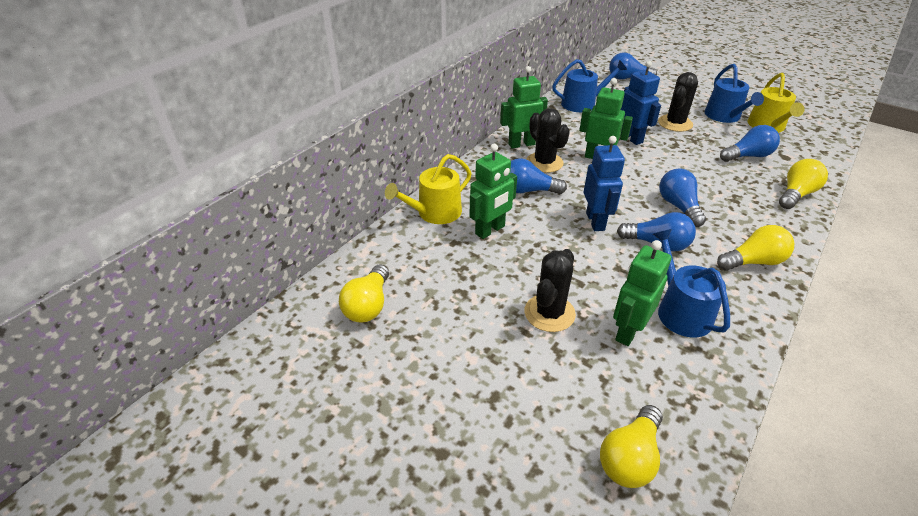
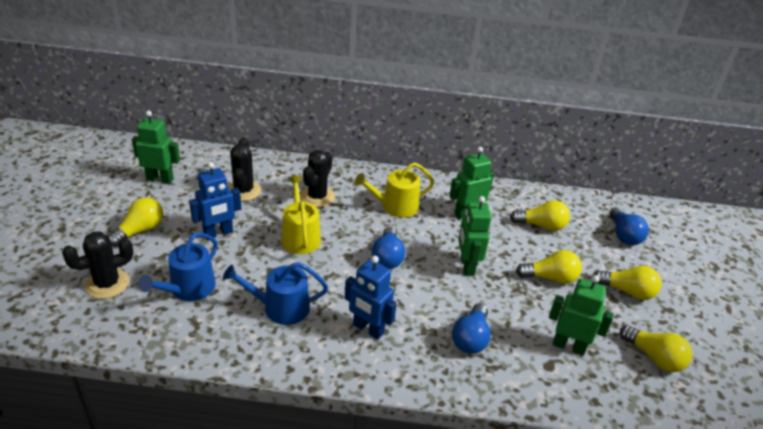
blue light bulb: [510,158,567,194] [609,52,657,80] [617,212,696,251] [659,168,706,227] [720,125,780,162] = 5 -> [372,227,405,269] [452,303,491,354] [609,207,649,245] = 3
blue watering can: [552,59,627,112] [653,229,730,338] [704,64,764,123] = 3 -> [138,232,218,301] [223,262,328,325] = 2
yellow light bulb: [339,264,389,322] [600,405,663,488] [717,225,794,271] [779,159,828,209] = 4 -> [108,197,163,247] [510,200,570,231] [516,250,582,284] [593,266,662,300] [620,325,692,372] = 5

